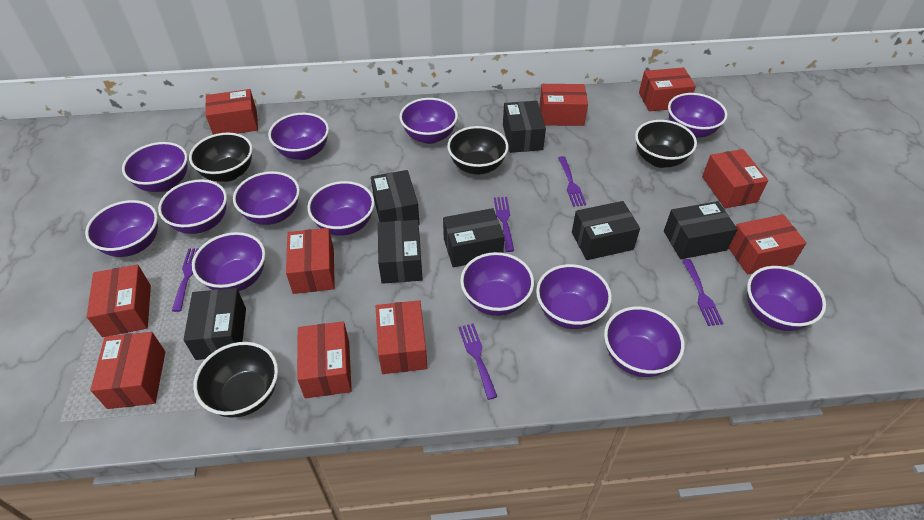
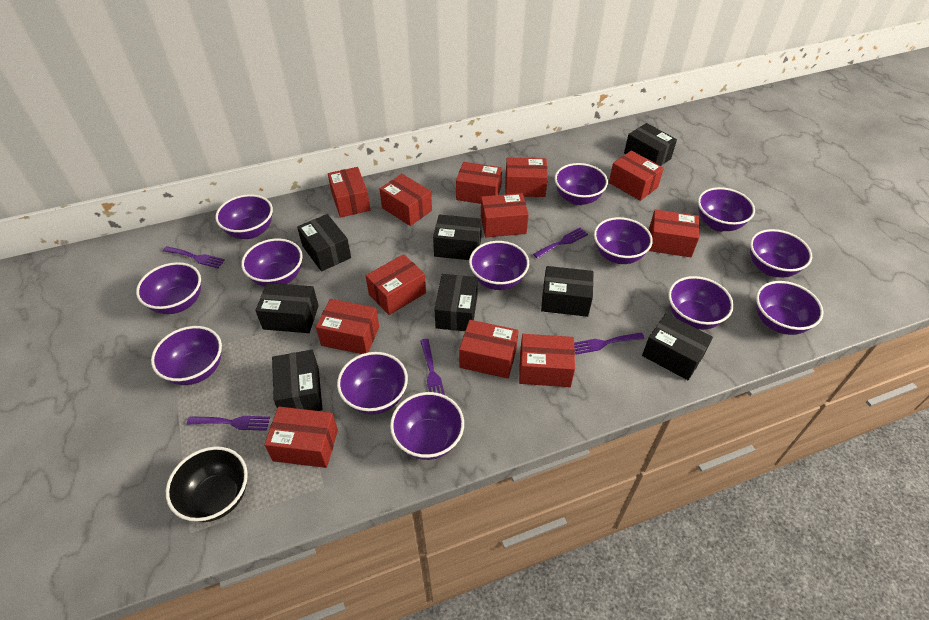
black bowl: [189,133,253,182] [193,342,278,418] [447,126,508,175] [635,120,697,168] = 4 -> [166,446,248,522] = 1
black box: [184,288,246,360] [371,170,420,224] [378,220,423,284] [443,208,504,267] [503,101,546,153] [572,201,640,260] [664,201,737,259] = 7 -> [255,283,319,333] [272,350,322,411] [297,214,351,271] [433,214,482,260] [434,274,478,331] [541,266,593,317] [624,123,677,166] [642,313,713,380] = 8
red box: [87,265,151,337] [90,332,165,409] [205,89,258,135] [286,228,335,294] [297,322,352,398] [376,300,427,374] [539,84,588,126] [639,67,696,111] [702,149,768,208] [729,214,806,275] = 10 -> [264,407,338,468] [316,299,379,354] [328,167,370,218] [366,254,426,315] [380,174,432,226] [456,162,502,204] [459,320,519,379] [481,193,529,237] [505,158,548,197] [519,334,575,387] [609,151,664,201] [649,209,699,257] = 12

